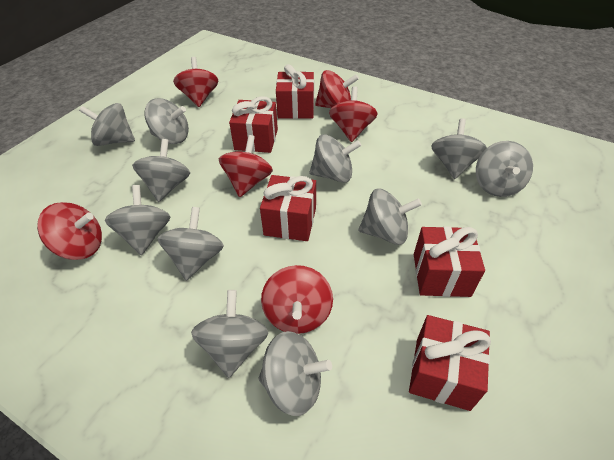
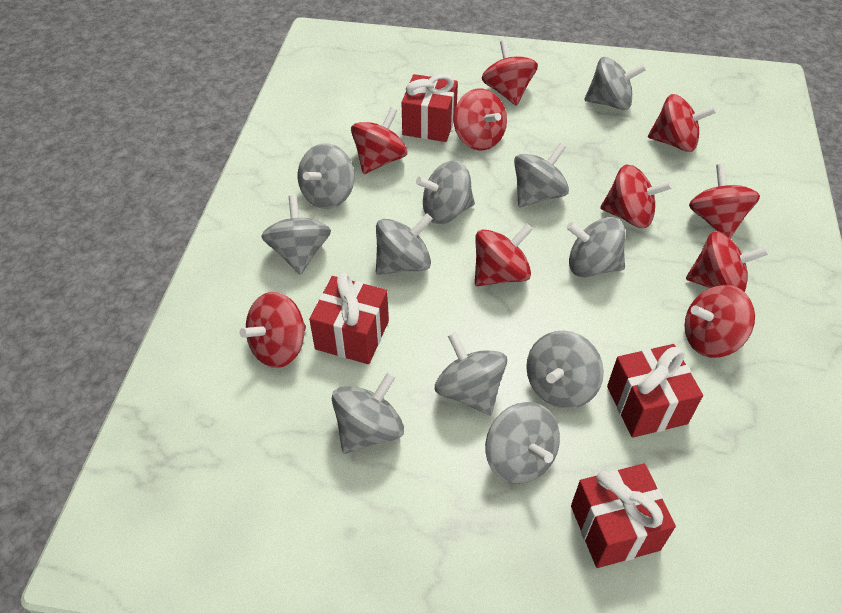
red gift: [229,96,278,153] [260,175,316,241] [276,64,314,119] [409,315,491,411] [414,226,485,297] = 5 -> [309,273,389,364] [402,74,458,142] [571,463,676,568] [607,344,703,438] = 4
red spinning top: [37,202,102,260] [173,57,218,107] [219,135,273,197] [261,265,333,334] [315,70,359,108] [329,86,378,142] = 6 -> [239,292,306,368] [351,107,408,174] [453,89,507,150] [475,224,533,286] [482,40,538,106] [600,165,672,228] [648,94,716,152] [684,285,755,358] [686,231,768,292] [689,164,760,238] = 10

